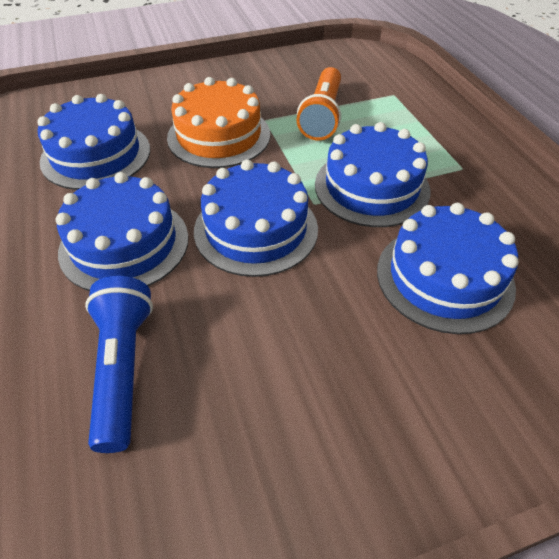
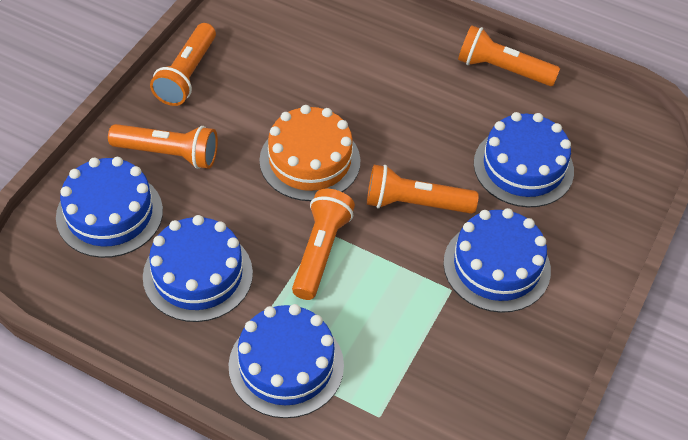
blue flashlight: [85,276,153,453] = 1 -> none = 0
orange flashlight: [297,67,341,140] = 1 -> [108,124,218,169] [150,23,216,106] [292,189,355,300] [367,165,479,214] [458,25,560,86] = 5

